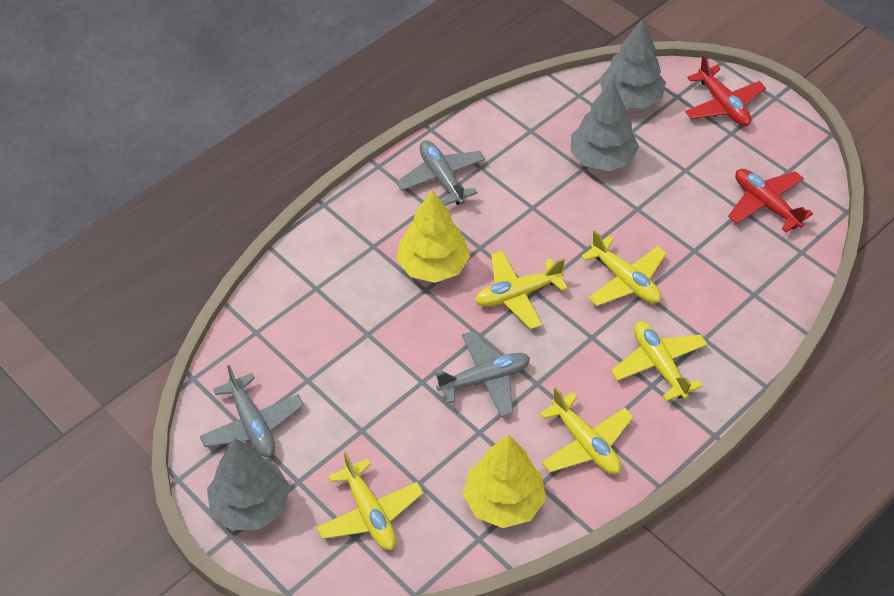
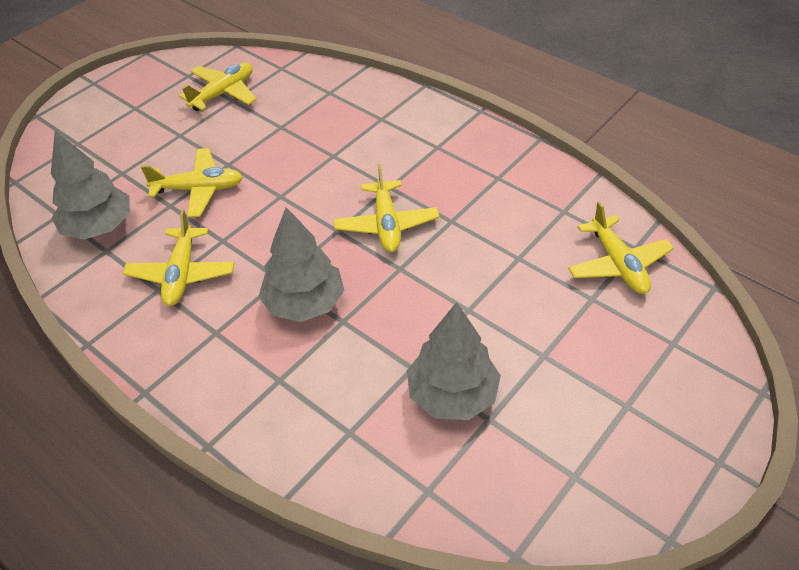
grey plane: [200,365,304,457] [396,140,485,206] [434,331,530,417] = 3 -> none = 0
red plane: [685,55,766,126] [728,169,813,232] = 2 -> none = 0
yellow tree: [397,190,470,283] [463,434,546,528] = 2 -> none = 0

